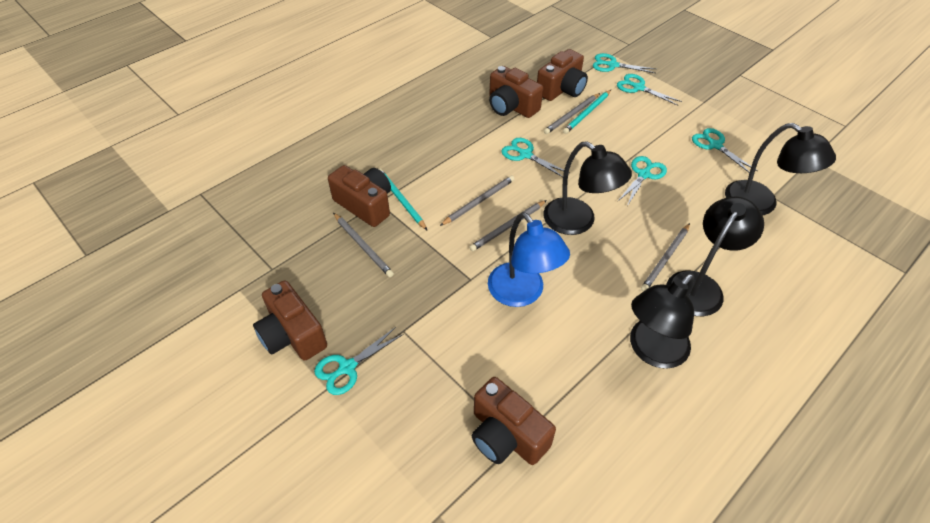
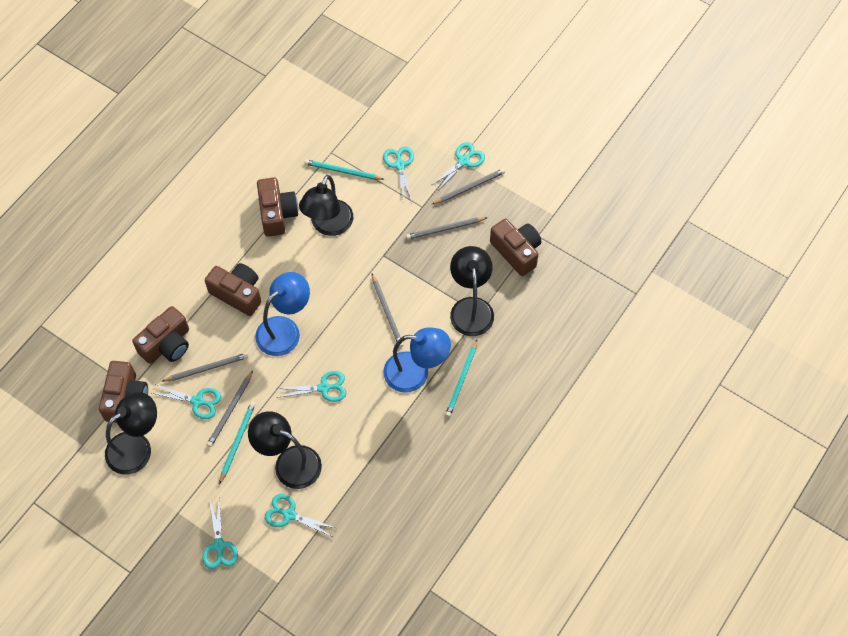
blue lamp: [488,212,570,307] = 1 -> [255,272,310,356] [383,327,451,393] = 2
turquoise pencil: [379,169,427,230] [563,90,611,134] = 2 -> [219,402,256,484] [304,159,384,180] [445,340,477,417] = 3

